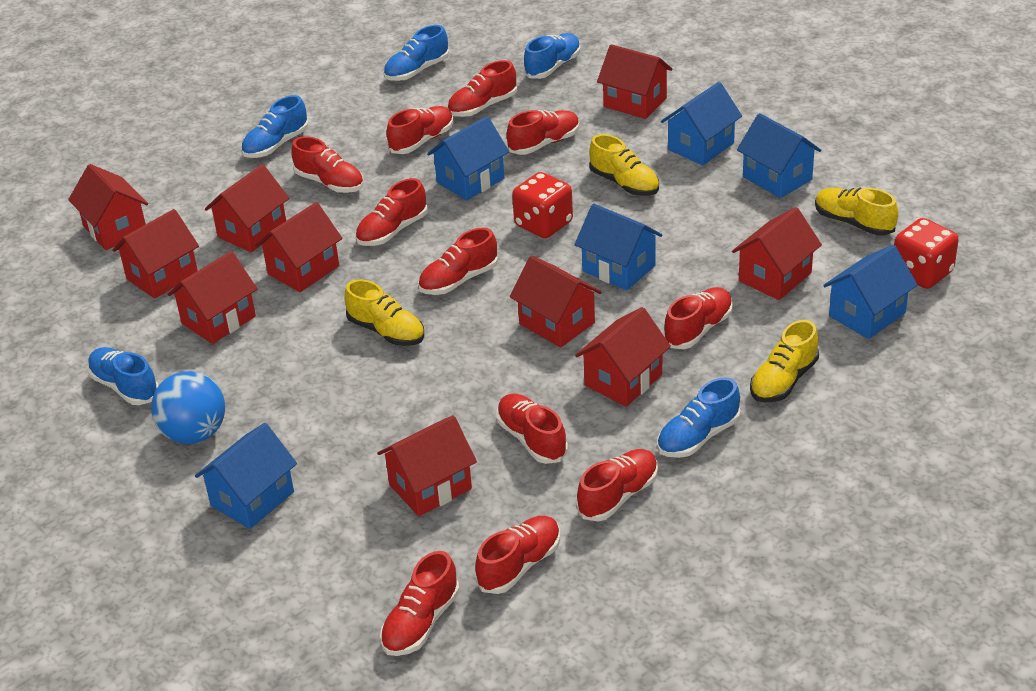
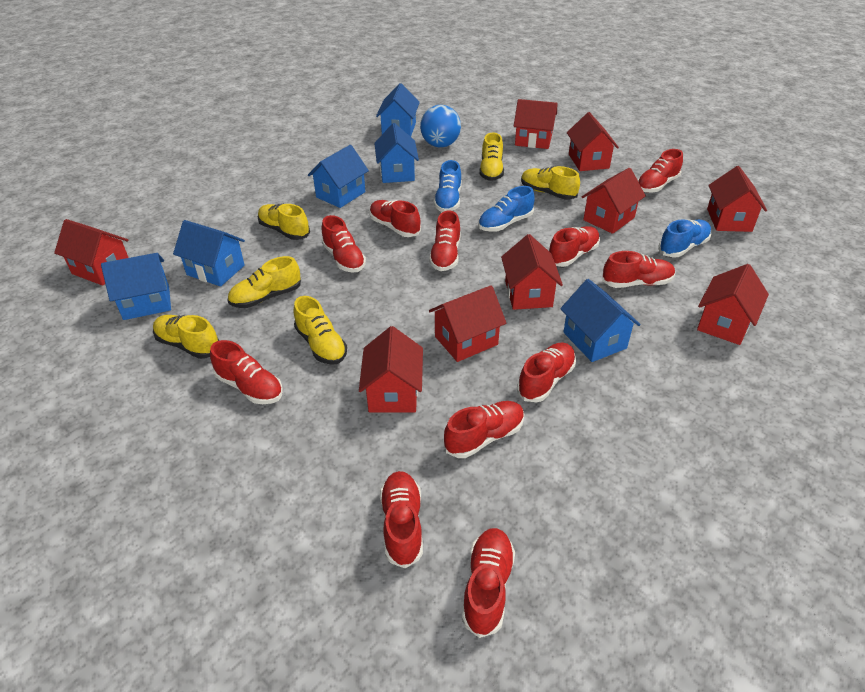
blue shoe: [87,347,159,405] [241,95,309,158] [383,25,449,81] [524,33,581,79] [657,377,741,458] = 5 -> [434,160,462,212] [478,186,535,232] [658,219,712,258] = 3
red dice: [512,172,573,238] [894,218,959,289] = 2 -> none = 0
red house: [68,164,148,250] [112,209,199,299] [168,251,258,344] [205,164,289,252] [255,202,342,292] [377,415,477,516] [510,255,602,348] [575,307,671,407] [597,44,673,119] [732,207,822,300] = 10 -> [54,219,128,286] [359,326,423,412] [429,285,506,362] [501,234,563,310] [514,99,557,149] [567,112,619,171] [582,168,646,234] [697,264,769,345] [707,166,767,232] = 9
yellow shoe: [344,279,424,346] [589,134,659,196] [750,320,819,402] [815,188,898,236] = 4 -> [153,315,219,359] [227,256,301,308] [258,204,310,240] [294,296,347,365] [479,132,504,181] [521,166,580,200] = 6

